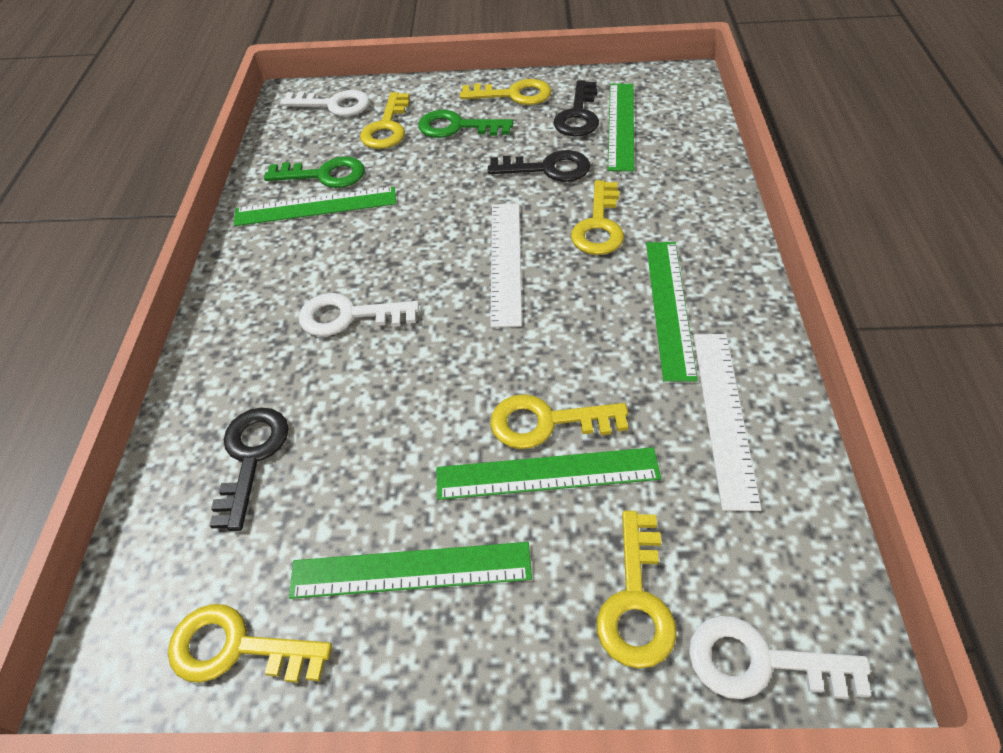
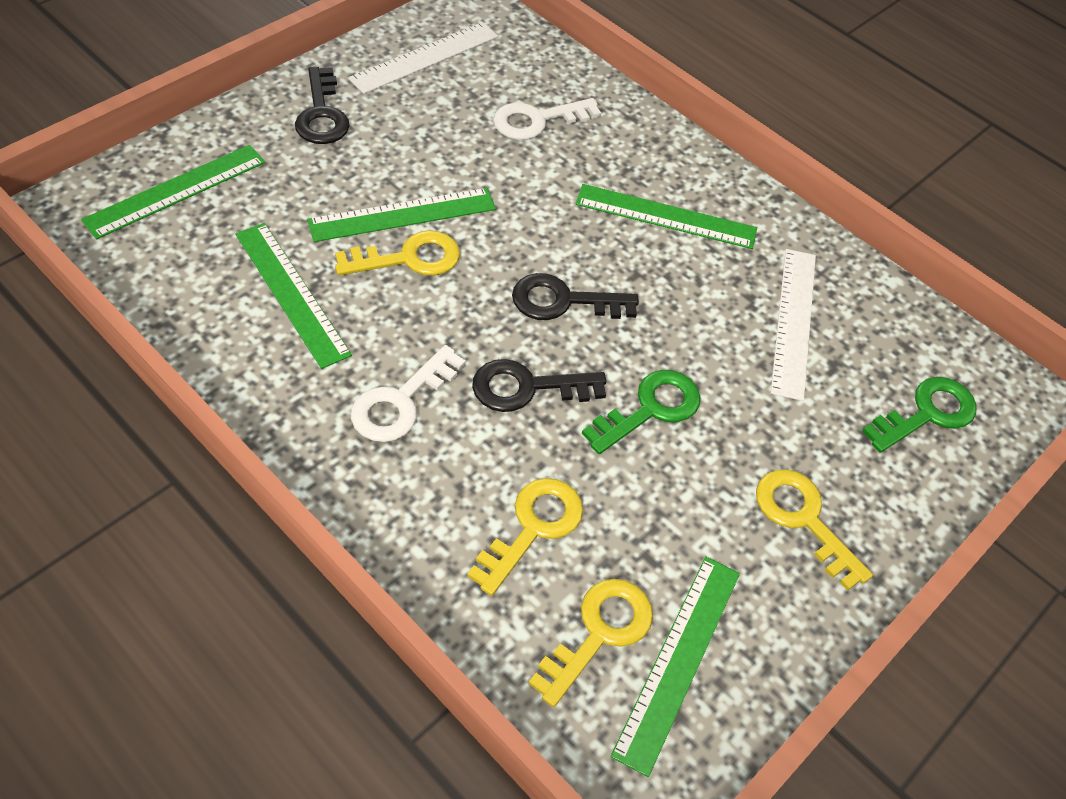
white key: [280,90,370,116] [299,293,419,336] [689,616,871,699] = 3 -> [351,345,466,442] [493,98,601,140] = 2
yellow key: [168,604,332,683] [360,92,410,149] [460,79,552,105] [490,394,628,449] [571,180,624,255] [597,511,677,669] = 6 -> [335,230,460,276] [467,478,583,596] [528,579,653,707] [756,469,873,591] = 4

